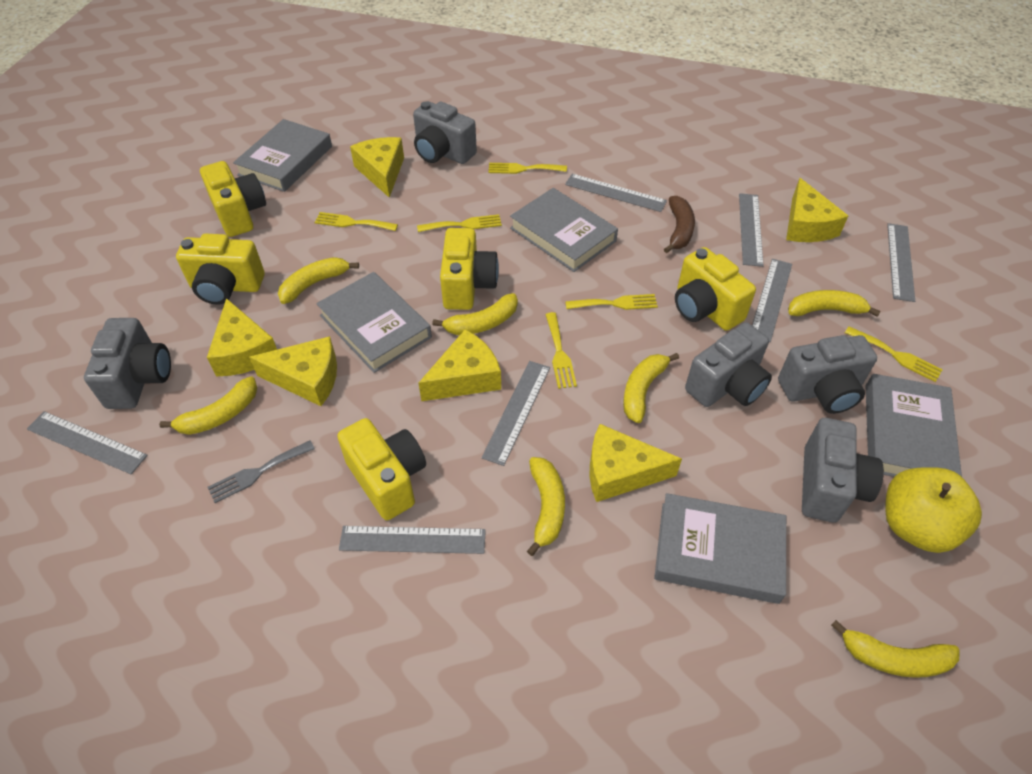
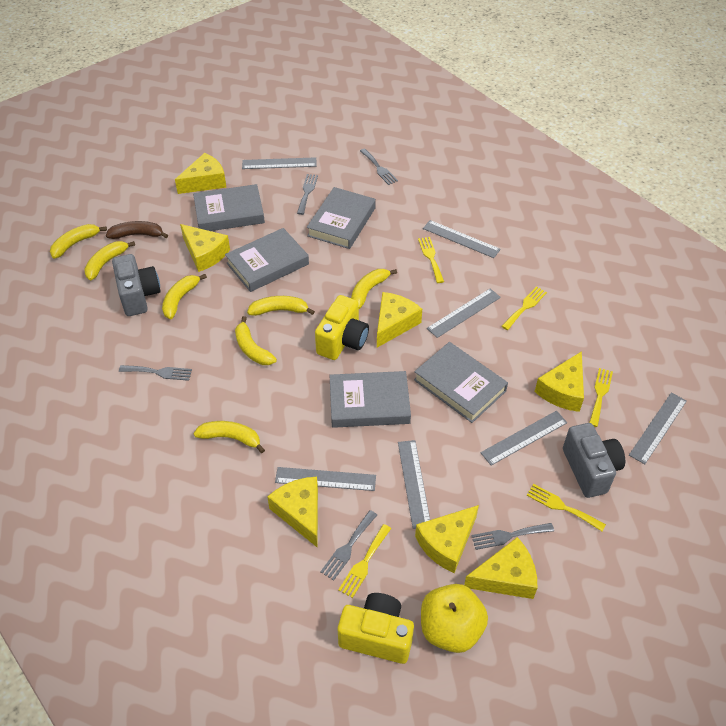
grey camera: [84,318,171,409] [413,101,477,164] [685,322,772,407] [778,335,877,414] [802,418,884,523] = 5 -> [112,254,161,316] [563,423,625,498] = 2
grey fork: [208,441,315,503] = 1 -> [119,365,192,381] [297,174,318,215] [320,510,377,581] [360,148,398,185] [471,523,554,550] = 5
yellow camera: [176,233,265,305] [200,161,266,237] [337,418,426,520] [440,228,499,310] [675,247,756,331] = 5 -> [315,295,369,360] [338,593,414,664] = 2
yellow cheese: [207,298,277,376] [249,336,337,406] [350,137,404,198] [418,329,501,401] [590,424,682,502] [786,178,848,242] = 6 -> [175,153,227,194] [180,224,230,272] [267,477,318,547] [377,292,422,348] [415,505,479,573] [464,537,537,599] [535,351,584,412] = 7
yellow fork: [315,212,398,231] [417,214,502,232] [488,163,567,174] [545,312,577,389] [565,294,658,310] [845,326,943,382] = 6 -> [338,524,391,598] [418,237,444,283] [502,286,547,330] [526,484,606,531] [589,368,613,427] = 5

